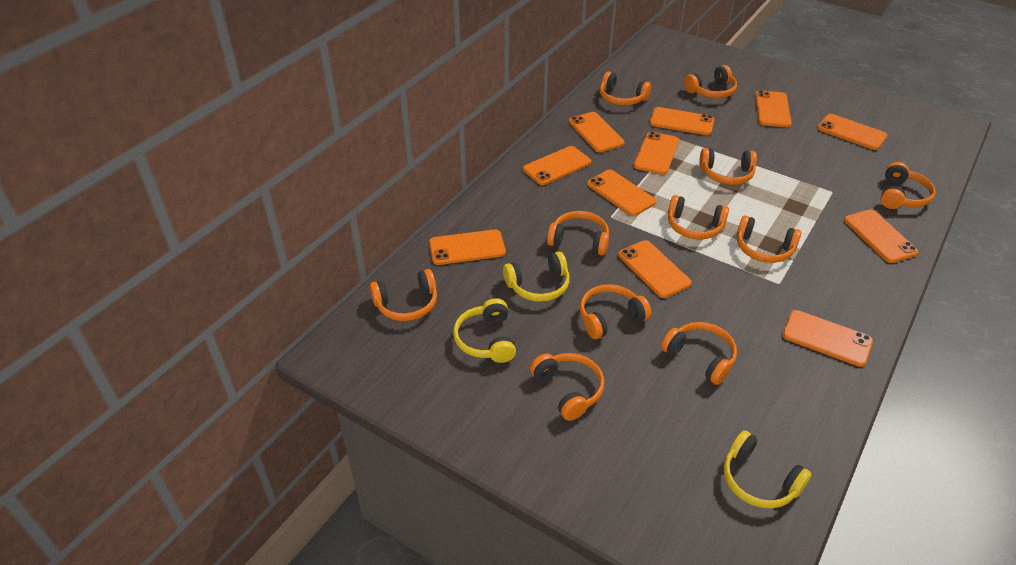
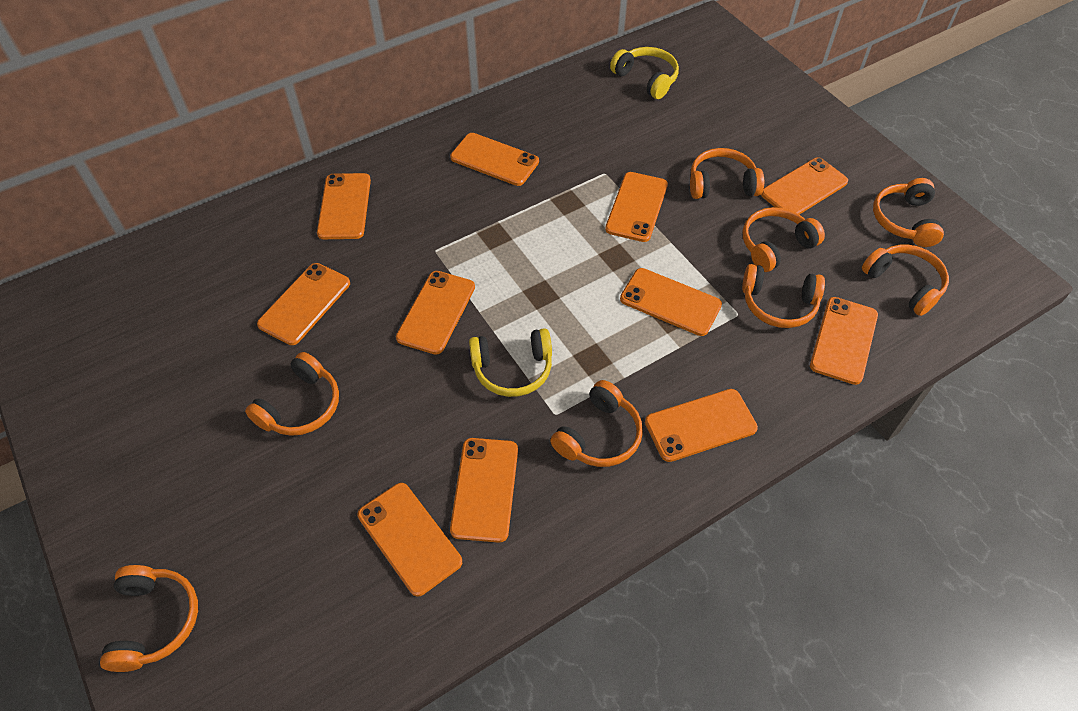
orange headphones: [370,269,437,321] [530,353,605,421] [547,211,609,256] [580,284,652,339] [600,71,651,106] [661,322,737,385] [668,195,729,240] [684,65,737,98] [700,148,757,185] [737,215,801,263] [880,162,936,209] = 11 -> [100,565,198,672] [245,352,339,436] [550,380,643,467] [690,148,764,199] [742,264,825,328] [743,207,825,272] [862,245,949,316] [873,178,944,247] = 8
yellow headphones: [453,298,516,363] [503,252,570,302] [723,430,812,508] = 3 -> [469,328,552,397] [610,47,679,99] = 2

